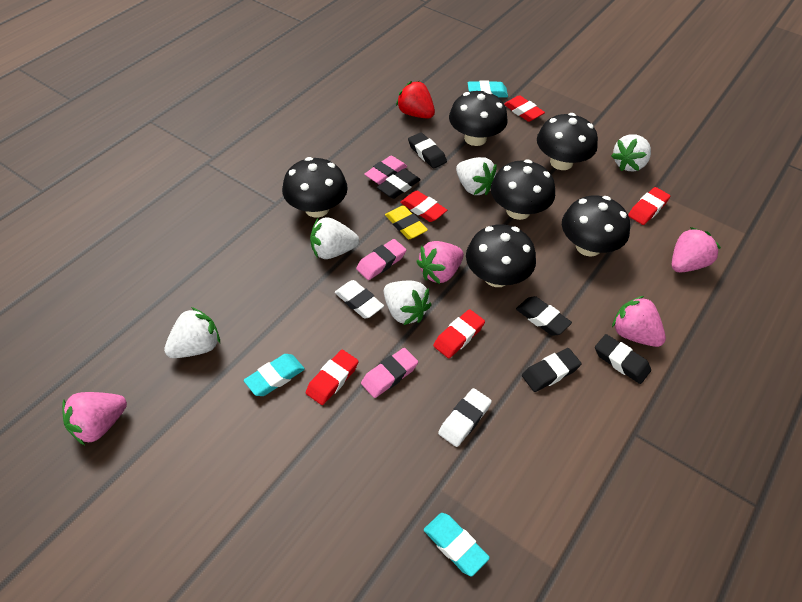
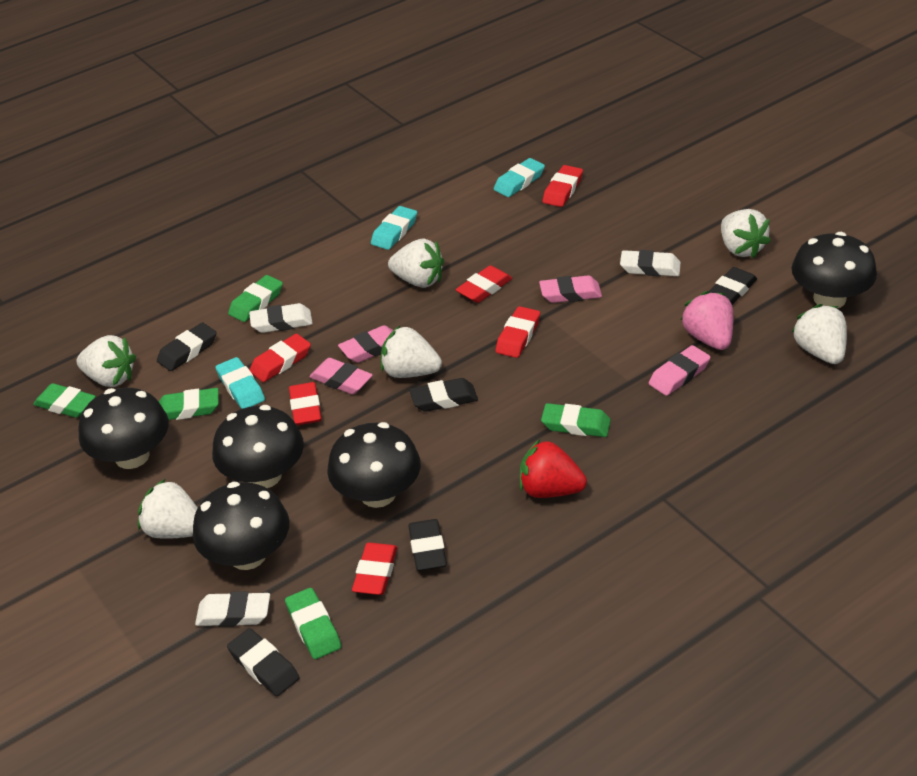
black mushroom: [282,157,348,218] [449,91,508,146] [466,224,536,287] [491,159,555,220] [537,113,598,170] [562,195,630,257] = 6 -> [78,388,169,469] [193,482,290,570] [212,405,304,488] [327,422,421,508] [791,232,877,309] = 5
green eraser: none = 0 -> [33,383,96,418] [159,388,219,420] [228,275,283,322] [285,588,341,659] [541,403,611,437] = 5
pink eraser: [356,239,406,280] [361,348,418,398] [364,156,407,185] = 3 -> [310,358,373,394] [338,325,393,363] [539,275,602,303] [649,345,711,396] = 4
pink strawberry: [62,392,127,445] [416,241,464,284] [612,296,666,347] [672,227,721,273] = 4 -> [681,291,733,350] = 1
red eraser: [306,350,359,405] [400,191,447,222] [433,309,485,358] [504,95,545,122] [628,187,670,225] = 5 -> [250,333,311,382] [289,382,322,425] [352,542,397,595] [456,265,512,303] [496,306,540,358] [542,165,583,207] = 6
white eraser: [335,280,384,319] [438,388,492,447] = 2 -> [195,591,270,627] [249,303,313,333] [620,250,681,276] = 3
white strawberry: [164,307,220,358] [310,217,359,259] [384,281,432,325] [456,157,497,195] [611,134,651,171] = 5 -> [76,335,136,387] [138,479,197,539] [381,326,442,378] [388,239,444,288] [721,209,771,258] [791,304,847,364] = 6
yellow eraser: [385,205,428,239] = 1 -> none = 0

